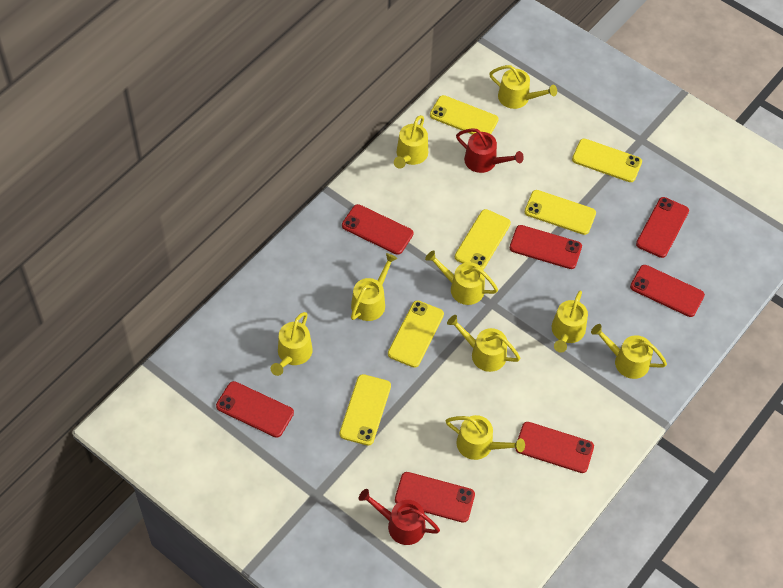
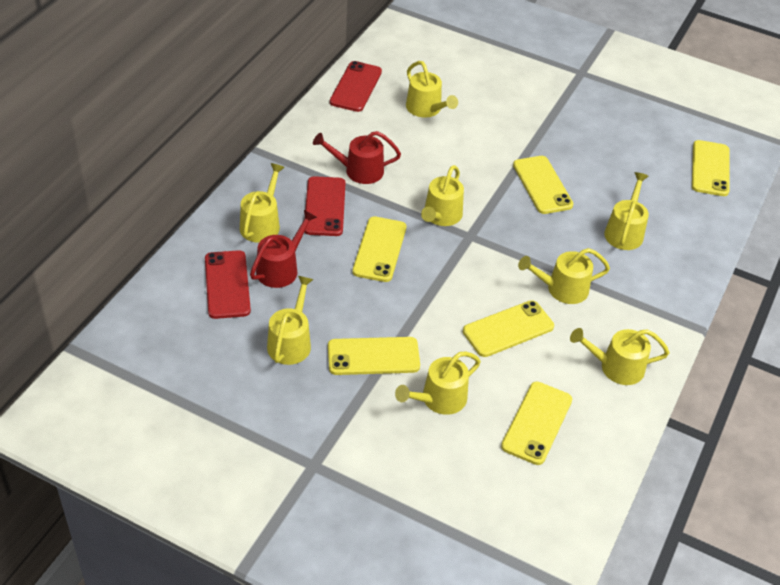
red phone: [216,381,294,438] [342,204,413,255] [395,472,475,523] [510,225,582,269] [515,422,594,473] [630,265,705,317] [636,197,689,258] = 7 -> [205,250,251,319] [305,176,346,236] [330,61,382,112] = 3
yellow watering can: [271,312,313,376] [351,253,398,321] [394,115,428,169] [425,250,498,305] [446,415,525,460] [447,315,520,372] [489,65,557,109] [552,291,588,353] [591,324,667,379] = 9 -> [240,163,285,243] [267,276,314,365] [395,352,481,415] [406,61,458,118] [421,165,464,226] [518,248,610,304] [570,328,669,385] [604,172,649,250] = 8

